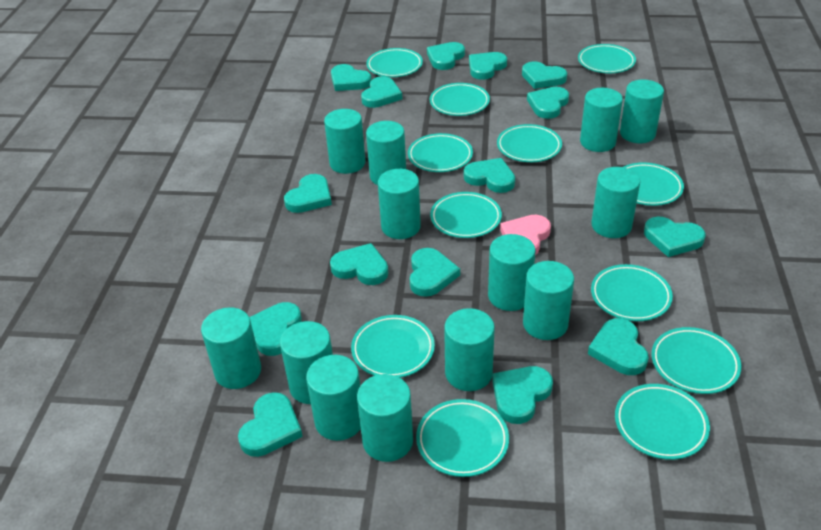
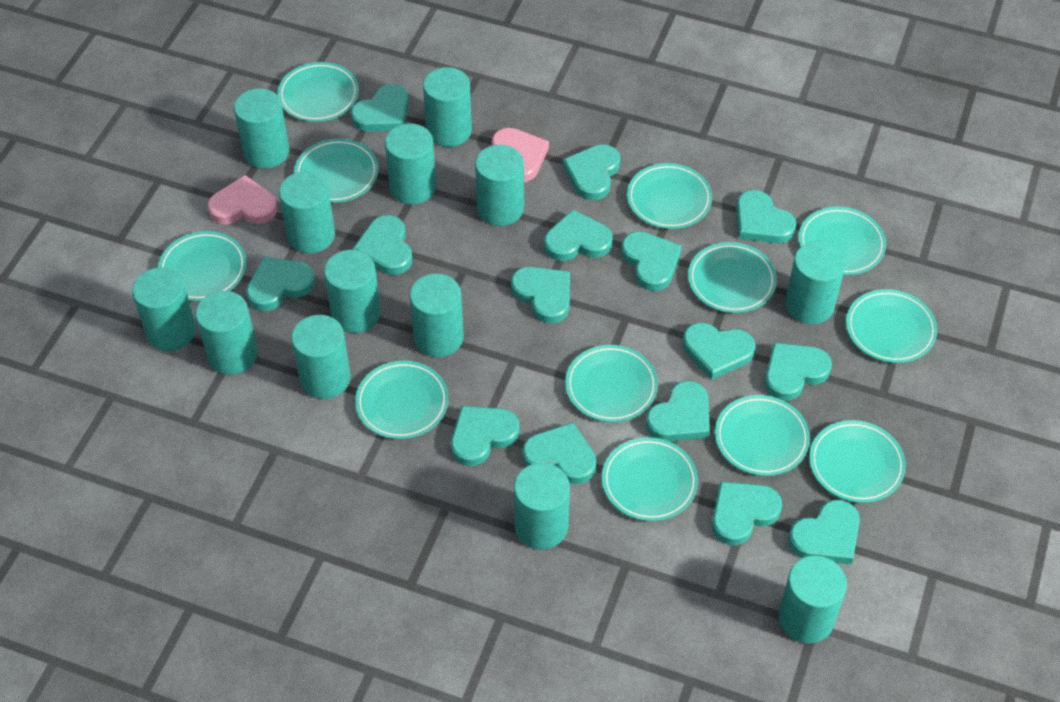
pink heart: [500,215,551,255] = 1 -> [208,175,277,225] [492,128,549,182] = 2

